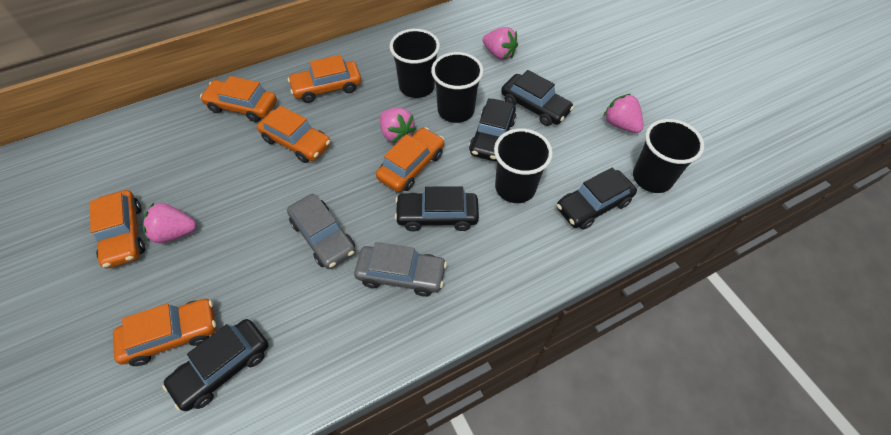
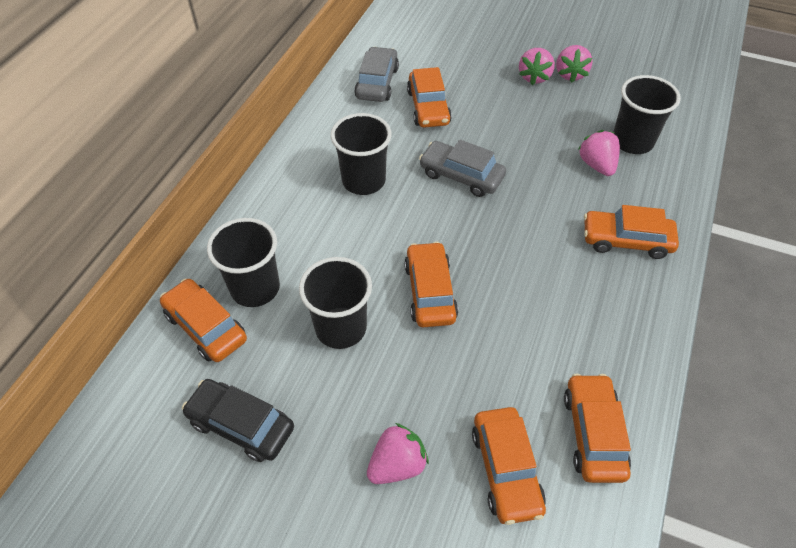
black car: [162,319,268,411] [395,186,479,231] [469,98,516,161] [501,70,574,126] [557,168,637,230] = 5 -> [182,379,294,462] = 1

